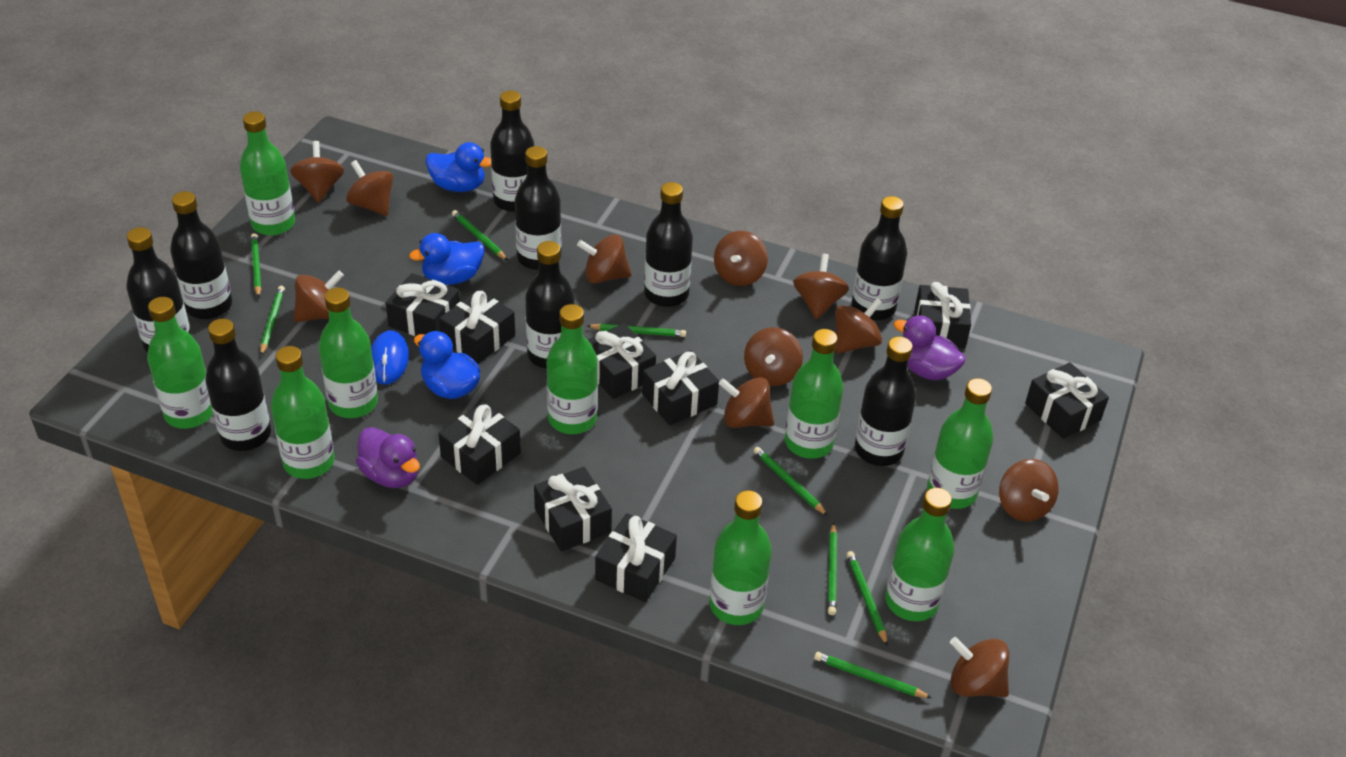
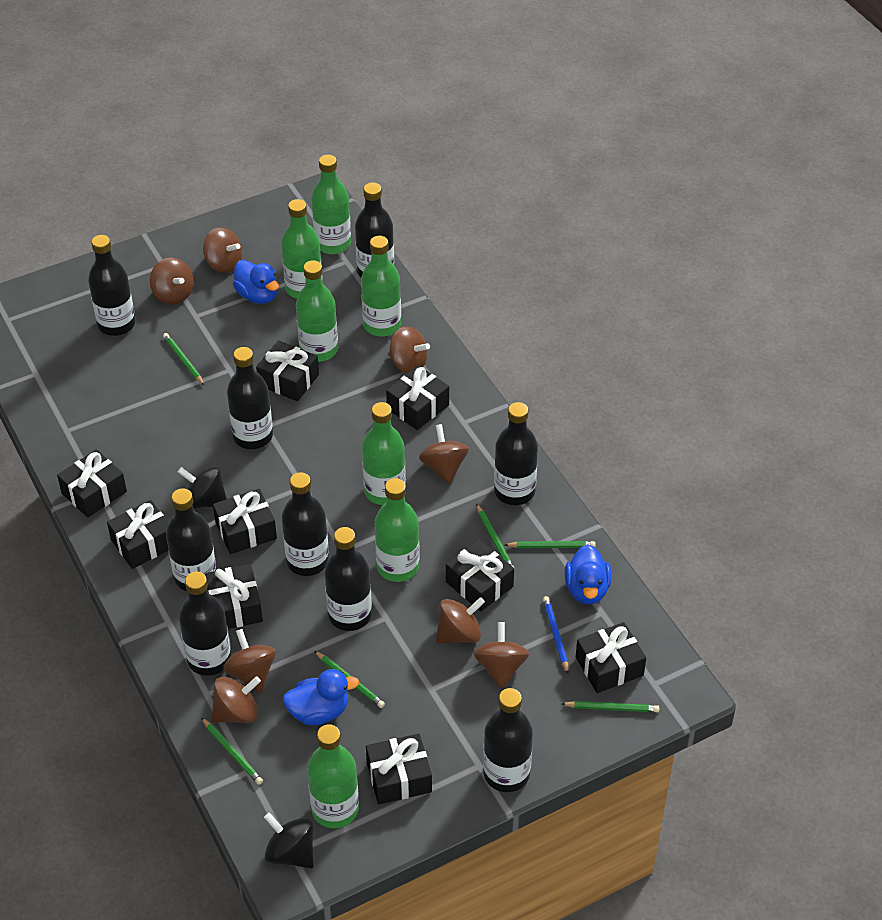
black spinning top: none = 0 -> [178,466,227,509] [264,812,314,868] = 2
blue mouse: [371,330,409,385] = 1 -> none = 0
blue pencil: none = 0 -> [543,596,569,674] = 1
brown spinning top: [290,141,344,203] [294,270,344,322] [346,160,393,216] [577,235,632,284] [714,231,768,286] [718,377,774,428] [744,327,803,386] [793,254,849,319] [835,298,882,354] [950,637,1009,697] [999,459,1059,522] = 11 -> [150,257,194,304] [203,227,242,273] [211,676,261,723] [223,629,276,692] [388,326,430,374] [419,424,469,484] [436,597,485,643] [474,622,529,689] = 8
green bottle: [147,297,213,429] [240,111,295,235] [271,346,335,479] [319,287,378,418] [547,304,598,434] [710,490,772,625] [785,329,844,459] [885,488,955,621] [927,378,993,509] = 9 -> [281,199,322,299] [296,260,338,362] [307,724,359,828] [311,155,351,254] [361,236,401,337] [362,402,406,505] [375,478,420,582] = 7
green pencil: [251,233,261,298] [260,286,285,356] [452,210,508,261] [588,324,686,337] [754,447,828,516] [814,652,932,698] [828,522,837,615] [846,551,888,646] = 8 -> [163,333,204,385] [201,717,263,785] [314,651,385,708] [476,504,515,569] [505,541,596,548] [562,701,659,712] = 6
purple duck: [356,427,420,488] [894,315,966,381] = 2 -> none = 0

